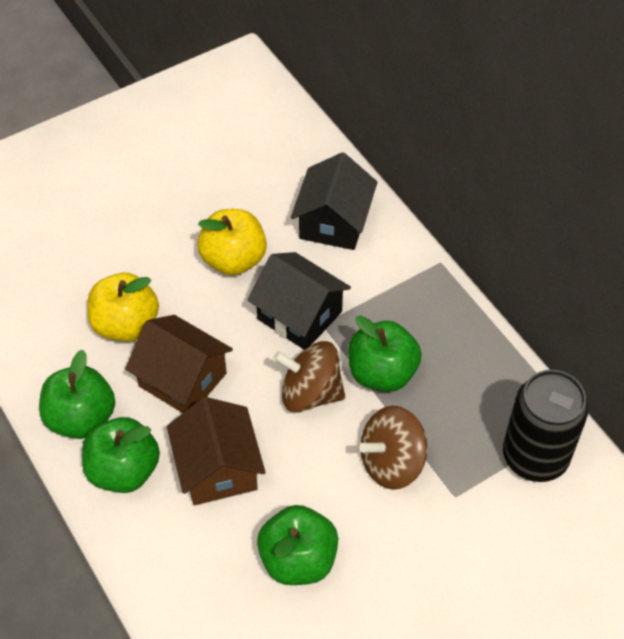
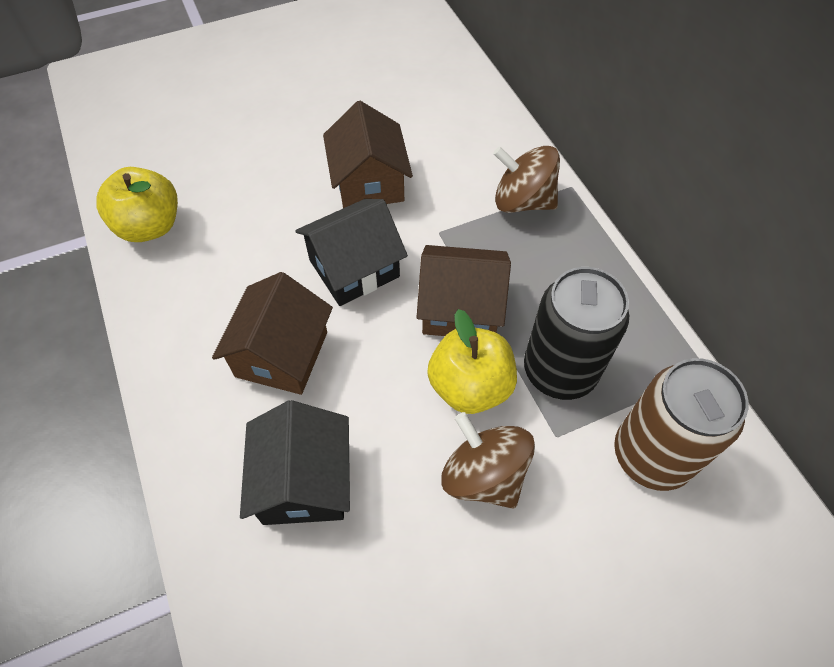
brown can: none = 0 -> [614,358,749,491] = 1
brown house: [125,315,233,413] [167,397,266,505] = 2 -> [212,272,333,395] [323,101,413,208] [416,245,511,336] = 3
green apple: [39,350,115,439] [82,417,160,493] [257,505,338,585] [348,316,422,392] = 4 -> none = 0

